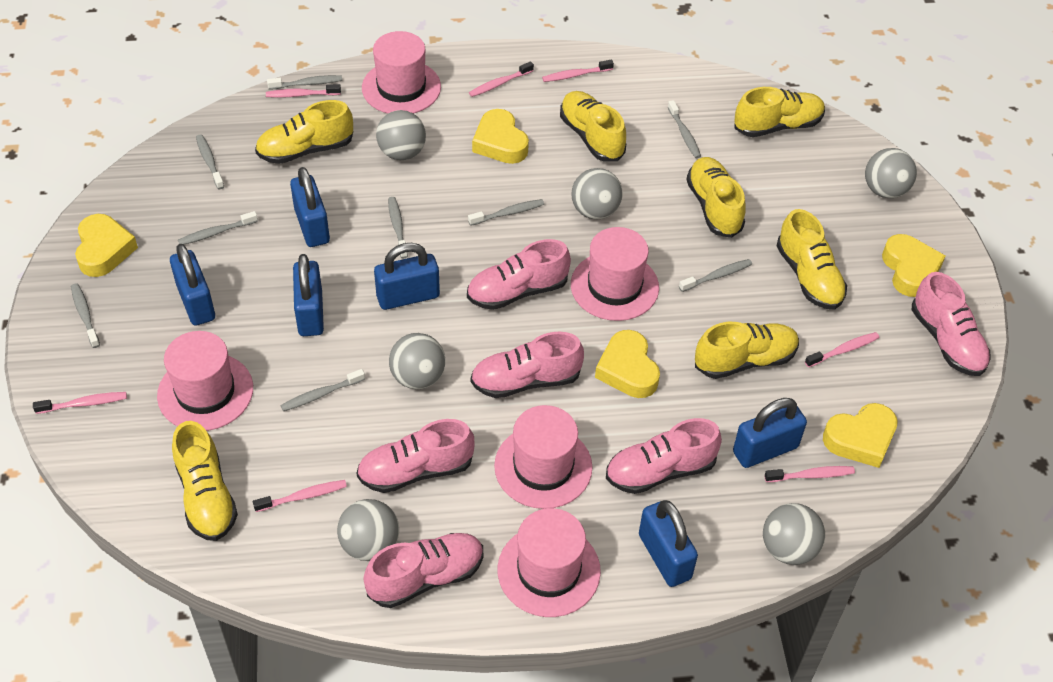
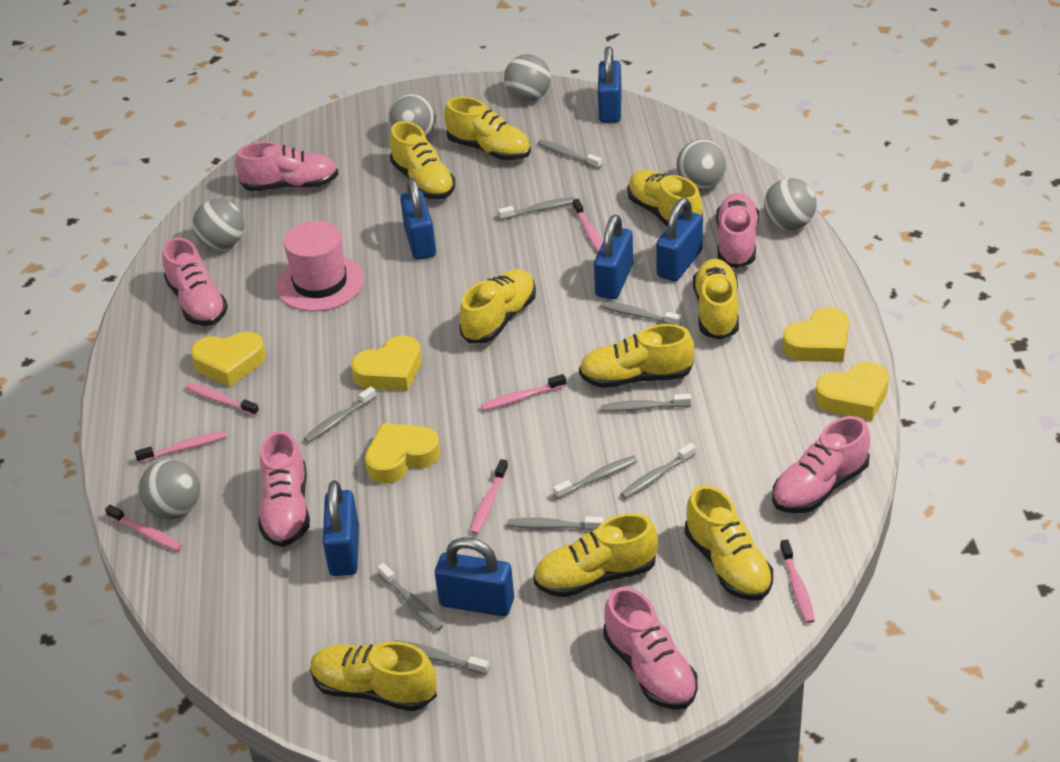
grey toothbrush: [71,283,100,348] [178,211,258,245] [196,134,224,189] [267,75,342,90] [280,369,365,411] [388,197,408,259] [468,199,544,226] [668,100,701,158] [679,259,752,292] = 9 -> [303,387,377,443] [377,563,443,631] [395,640,489,675] [498,197,575,220] [507,516,604,531] [537,140,602,169] [553,455,637,499] [601,301,682,326] [601,394,691,412] [621,443,696,499] = 10
pink hat: [157,331,253,431] [362,31,441,113] [494,405,592,509] [498,508,601,617] [571,227,659,321] = 5 -> [276,221,364,311] = 1
yellow shoe: [172,421,238,541] [255,100,353,164] [560,91,626,161] [686,157,746,238] [695,322,799,379] [734,87,825,137] [777,209,847,310] = 7 -> [310,641,437,711] [390,121,455,200] [444,97,531,160] [460,269,536,343] [534,513,658,598] [579,324,694,388] [627,170,703,227] [685,485,773,601] [693,259,739,340] = 9

